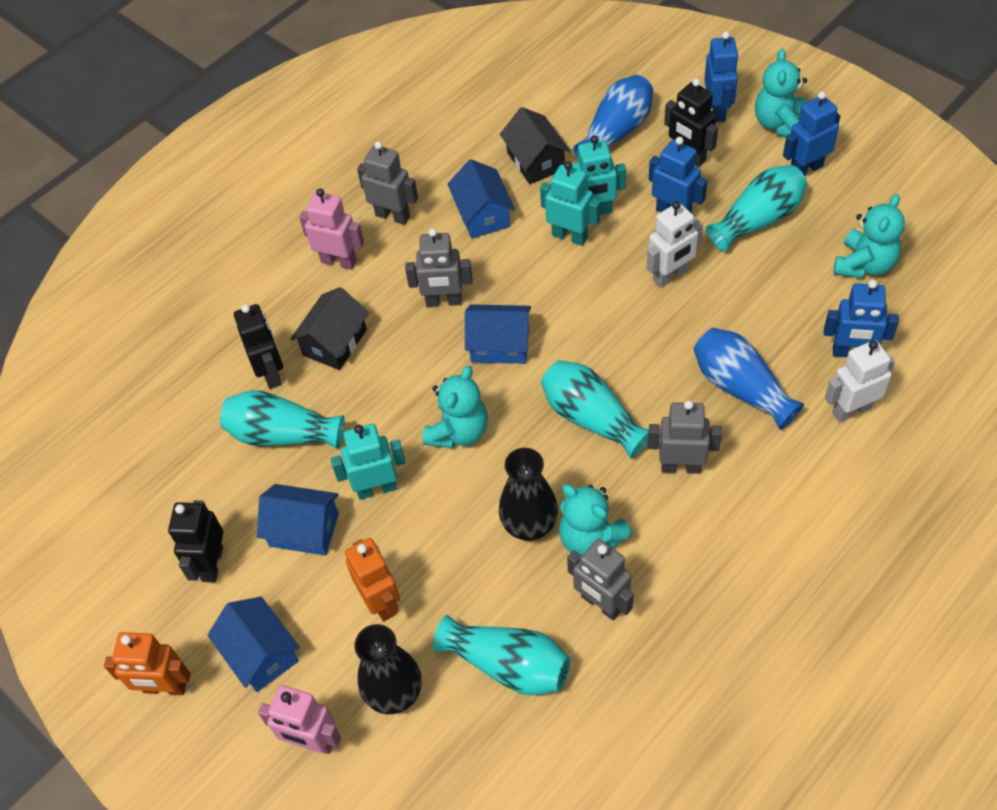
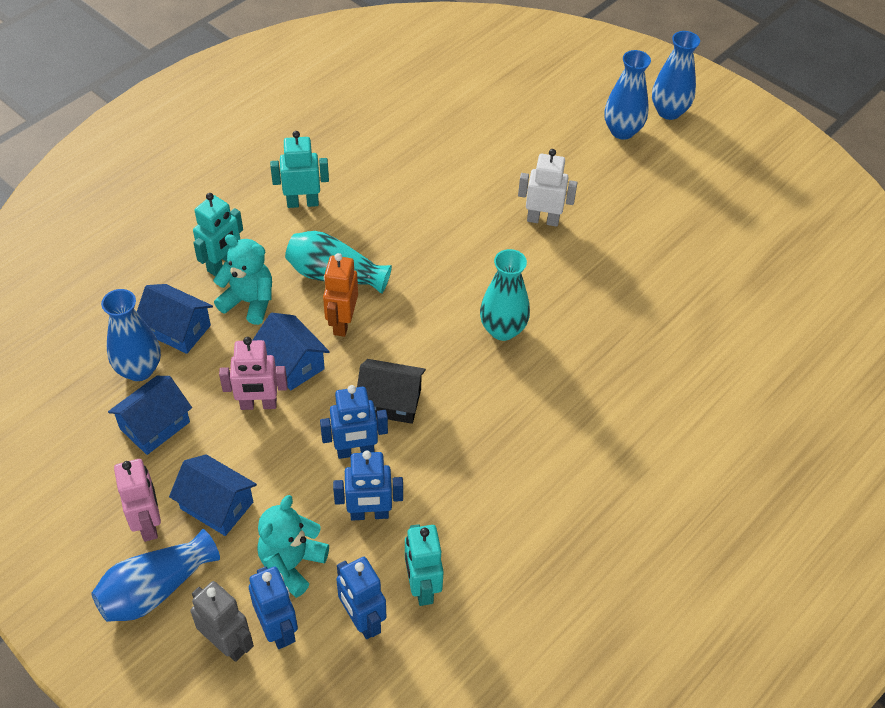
black house: [290,287,369,370] [500,107,571,184] = 2 -> [357,359,426,424] = 1
black robot: [168,500,223,582] [234,304,283,389] [664,78,718,167] = 3 -> none = 0
black vase: [354,624,422,714] [499,448,558,541] = 2 -> none = 0
blue vase: [573,75,653,157] [694,328,804,430] = 2 -> [91,529,220,622] [101,289,161,381] [604,50,651,140] [652,31,700,120] = 4
grey robot: [357,141,418,225] [405,228,472,307] [567,539,634,621] [648,400,722,474] = 4 -> [190,581,254,662] = 1
orange robot: [104,632,191,695] [345,538,400,622] = 2 -> [323,253,358,337] = 1
turquoise teddy bear: [422,366,488,448] [559,484,633,556] [755,49,807,137] [834,194,905,279] = 4 -> [213,234,272,325] [257,495,329,598] = 2
turquoise vase: [220,390,345,449] [433,615,570,696] [541,360,649,459] [706,165,807,252] = 4 -> [285,231,392,294] [480,249,530,341] = 2
white robot: [647,201,703,288] [825,340,895,422] = 2 -> [518,149,577,227] = 1

